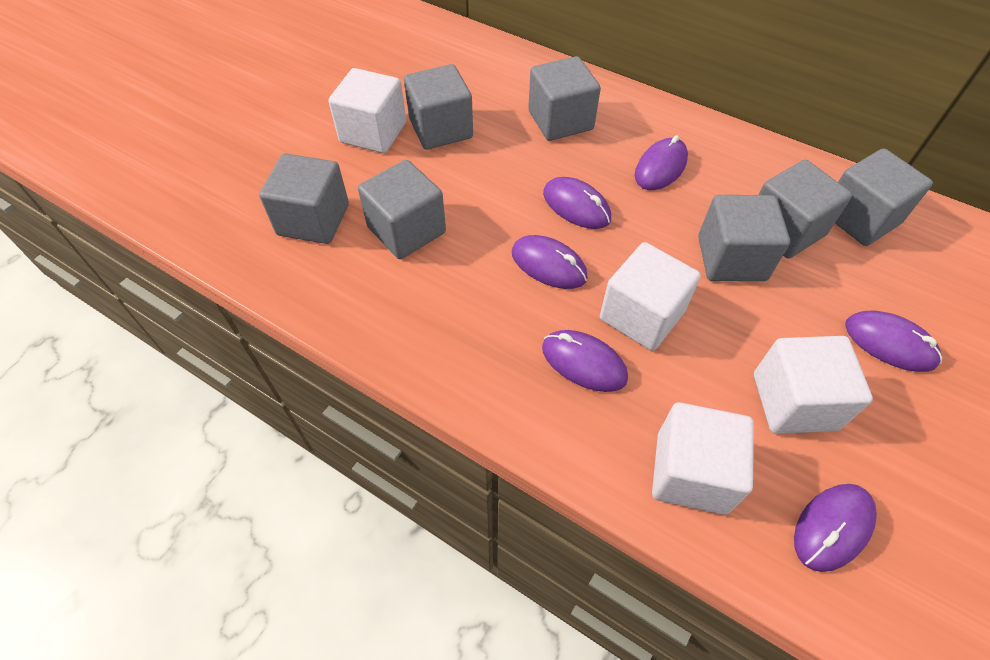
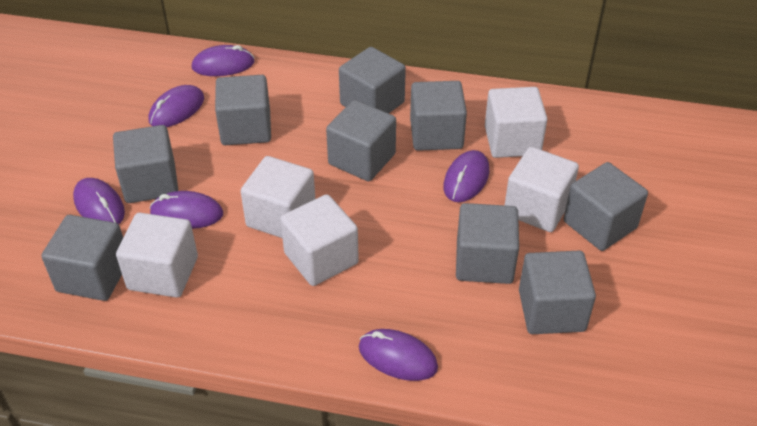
grey cube: [259,154,349,244] [358,160,446,259] [404,64,473,150] [528,56,601,141] [698,195,790,281] [759,160,852,259] [835,148,933,246] = 7 -> [41,215,123,301] [113,125,179,203] [215,75,271,145] [326,100,396,182] [339,47,406,113] [410,81,467,151] [456,203,519,284] [519,251,596,334] [564,162,648,251] = 9
white cube: [328,68,406,153] [600,242,701,351] [652,402,754,515] [754,336,873,434] = 4 -> [116,213,198,298] [241,156,315,238] [280,194,359,286] [485,87,547,158] [505,147,579,232] = 5

